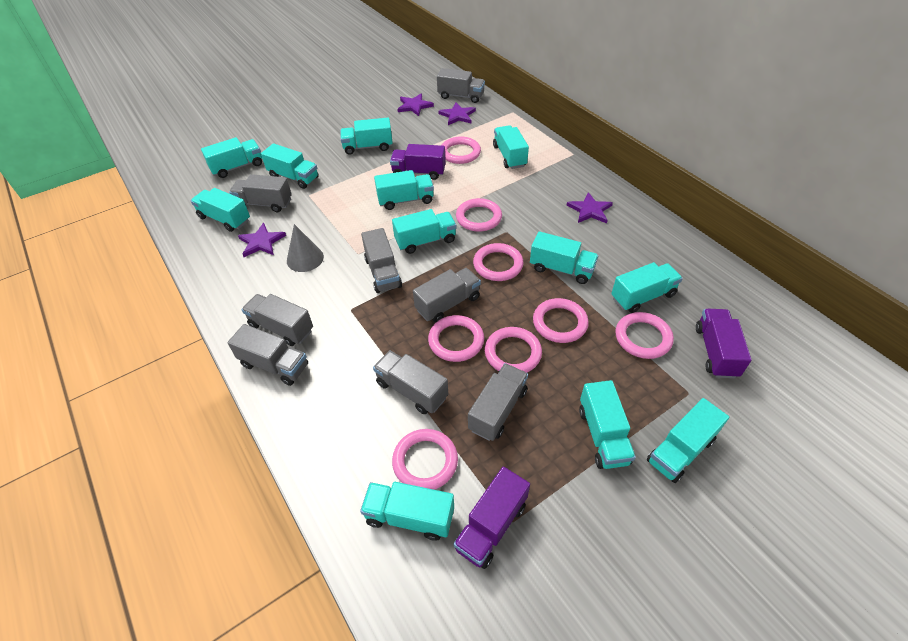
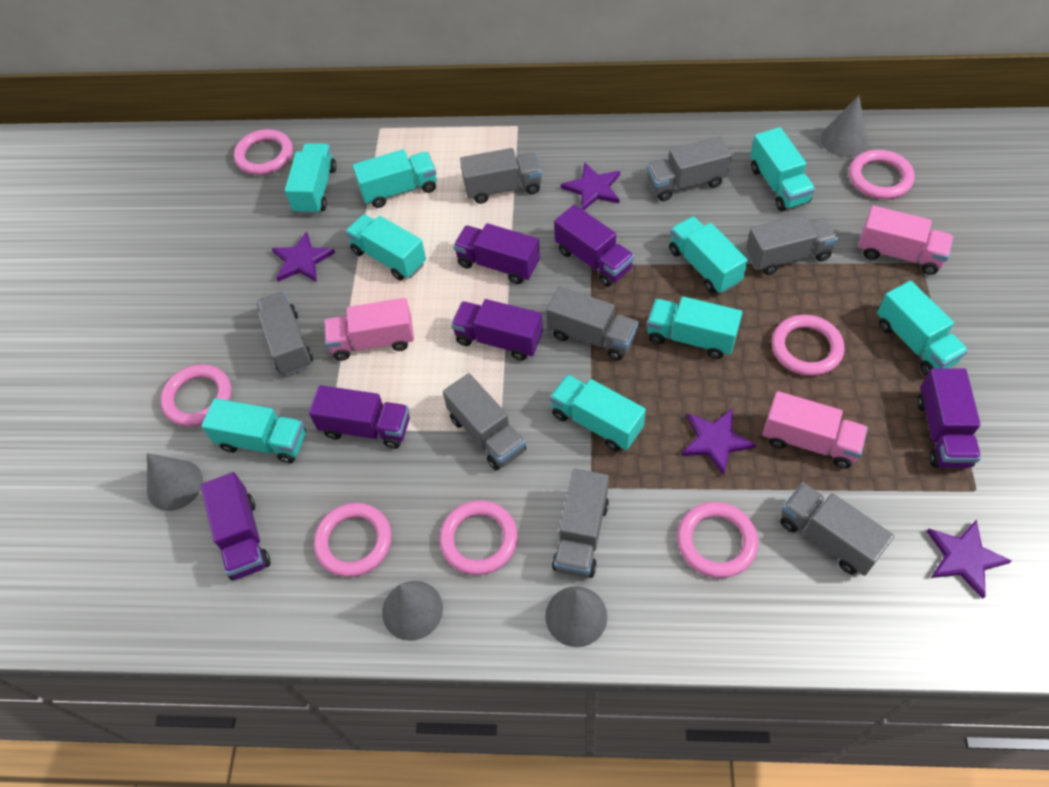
grey cone: [287,224,324,272] = 1 -> [147,453,203,511] [382,581,443,641] [545,586,607,647] [821,95,868,157] = 4
pink ring: [392,429,458,490] [428,315,484,362] [441,136,481,164] [456,198,502,232] [473,243,524,281] [485,327,542,373] [533,298,589,343] [615,312,674,359] = 8 -> [160,364,231,427] [234,129,293,175] [314,503,391,577] [439,500,518,575] [677,502,758,578] [771,315,845,376] [849,150,915,199] = 7
pink truck: none = 0 -> [324,298,414,361] [763,391,868,469] [858,206,954,275] = 3
purple truck: [390,144,446,180] [454,467,530,569] [696,309,752,378] = 3 -> [200,472,271,580] [309,385,410,449] [451,299,543,361] [453,223,540,284] [554,205,634,287] [917,368,981,468] = 6
turquoise truck: [191,188,250,232] [201,137,262,178] [261,143,319,189] [340,118,393,155] [360,482,454,541] [374,170,434,210] [392,209,456,254] [493,125,529,169] [530,231,599,284] [579,380,636,469] [611,262,683,313] [647,398,729,483] = 12 -> [201,398,306,463] [285,143,337,215] [345,214,426,280] [353,149,437,208] [550,374,646,451] [647,296,742,359] [669,216,748,294] [750,127,815,211] [877,281,968,376] = 9

